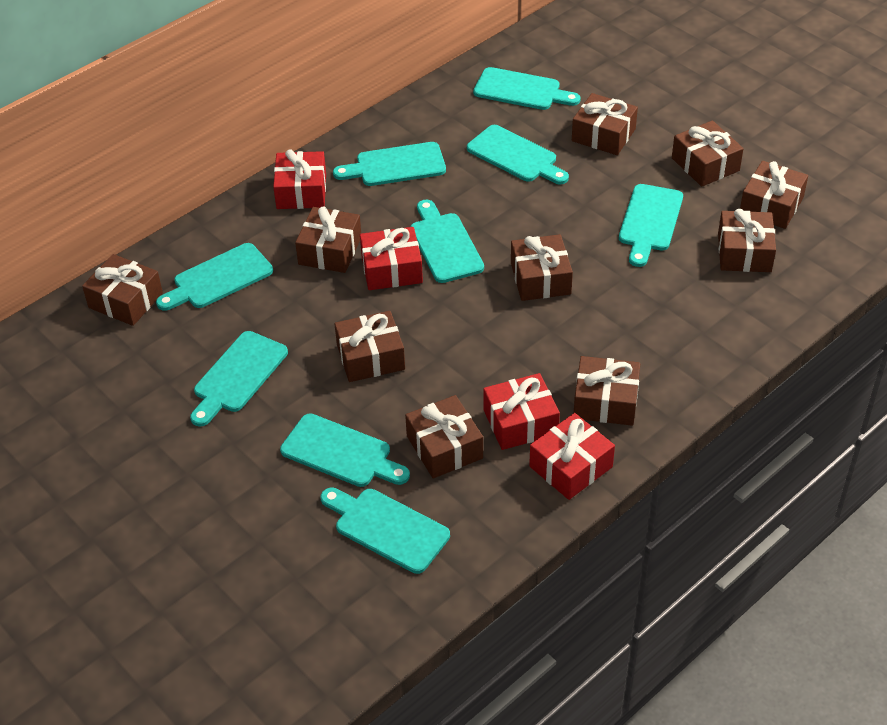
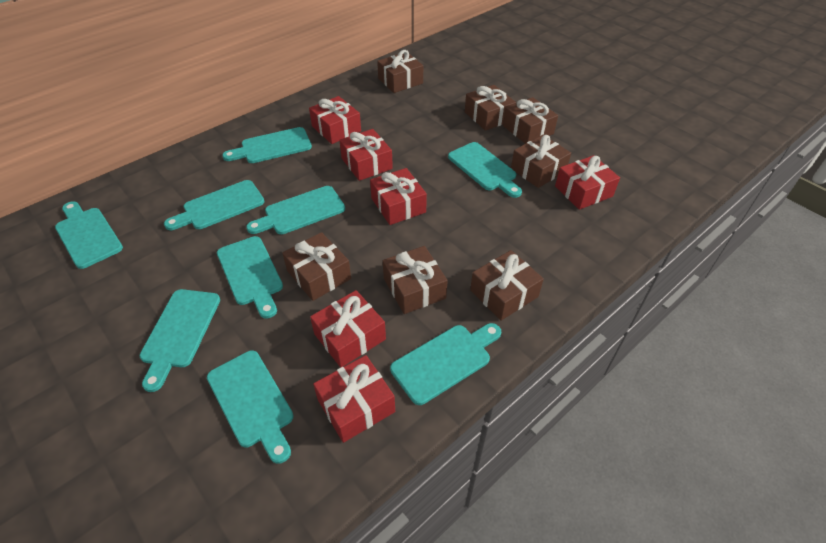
brown gift: [82,254,163,326] [295,206,361,273] [335,311,405,382] [405,395,483,478] [511,234,573,301] [572,93,638,155] [574,356,640,426] [672,120,744,187] [718,209,776,272] [740,161,808,229] = 10 -> [282,232,351,301] [377,50,423,93] [383,246,448,314] [465,85,516,131] [470,250,544,321] [503,97,558,144] [511,135,571,188] = 7
red gift: [273,149,326,209] [360,227,423,290] [483,373,560,450] [529,413,615,500] = 4 -> [309,96,361,144] [310,290,386,368] [313,355,395,443] [339,129,393,181] [370,168,427,225] [555,155,620,210] = 6

